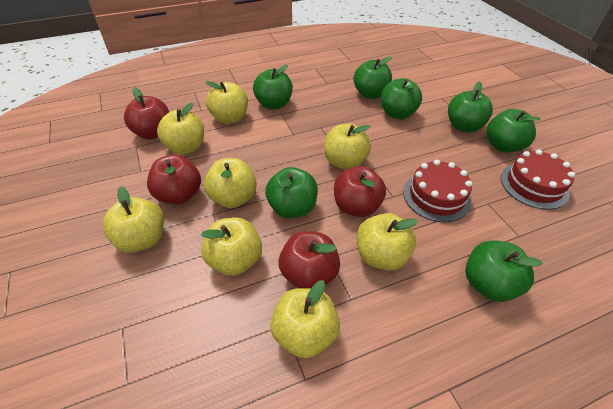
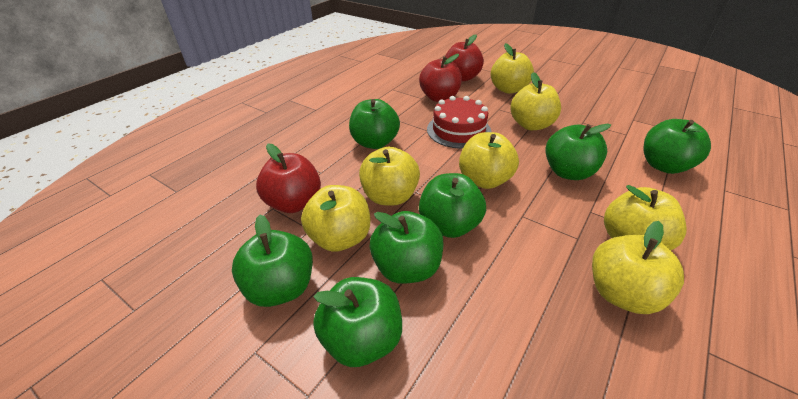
red apple: [124,87,169,140] [147,155,201,205] [279,231,340,288] [334,166,386,217] = 4 -> [256,143,321,213] [419,54,462,102] [445,34,484,82] = 3
red cake: [403,160,472,222] [501,149,575,210] = 2 -> [427,96,491,149] = 1
yellow apple: [103,186,164,253] [157,103,204,154] [201,218,262,276] [204,158,257,208] [206,81,248,124] [270,280,340,358] [324,124,371,170] [357,213,418,270] = 8 -> [301,185,370,252] [359,146,420,206] [459,132,519,189] [491,43,534,94] [510,72,561,130] [592,221,684,314] [604,185,686,250] = 7

